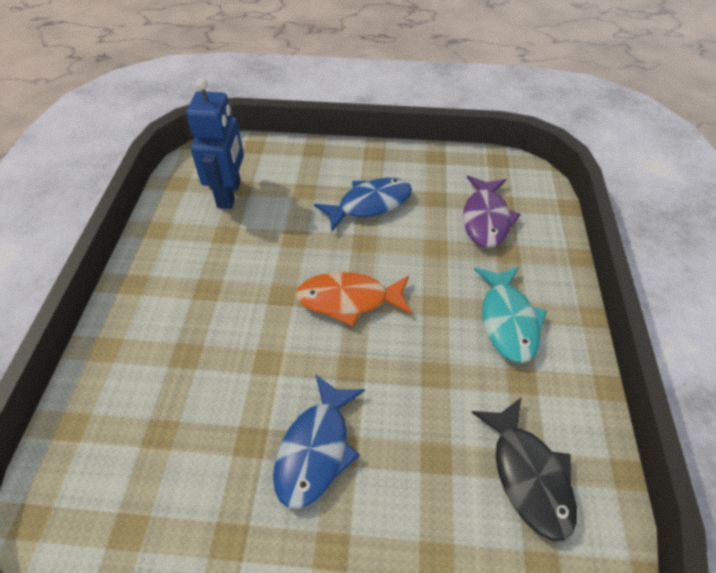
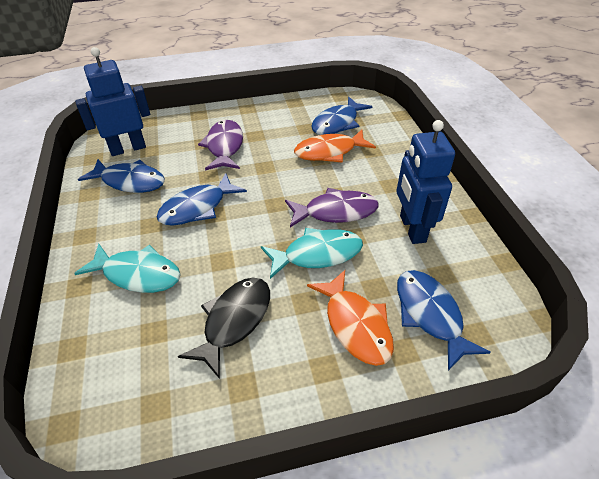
blue fish: [273,375,365,509] [314,178,412,232] = 2 -> [78,159,165,193] [157,173,247,226] [311,97,373,135] [397,270,491,371] = 4
blue robot: [186,78,244,209] = 1 -> [75,47,150,156] [396,120,455,244] = 2
orange fish: [296,272,412,327] = 1 -> [294,130,376,163] [307,270,394,366] = 2
purple fish: [463,175,521,248] = 1 -> [198,120,243,170] [285,188,379,227] = 2
turquoise fish: [474,267,547,363] = 1 -> [74,243,181,293] [261,228,363,279] = 2

